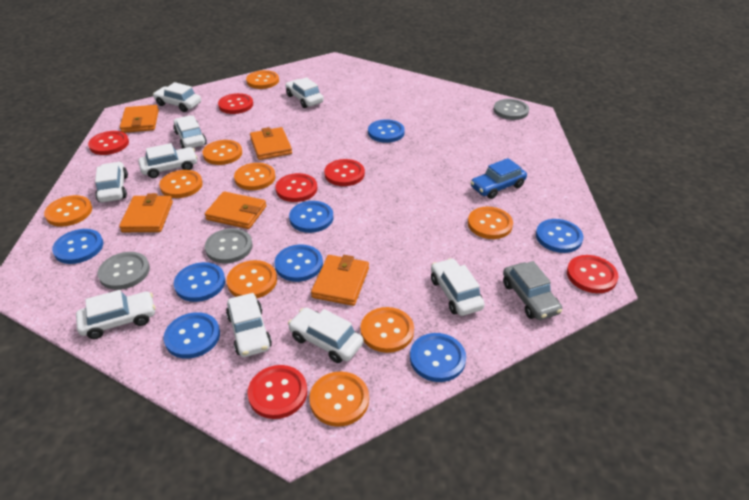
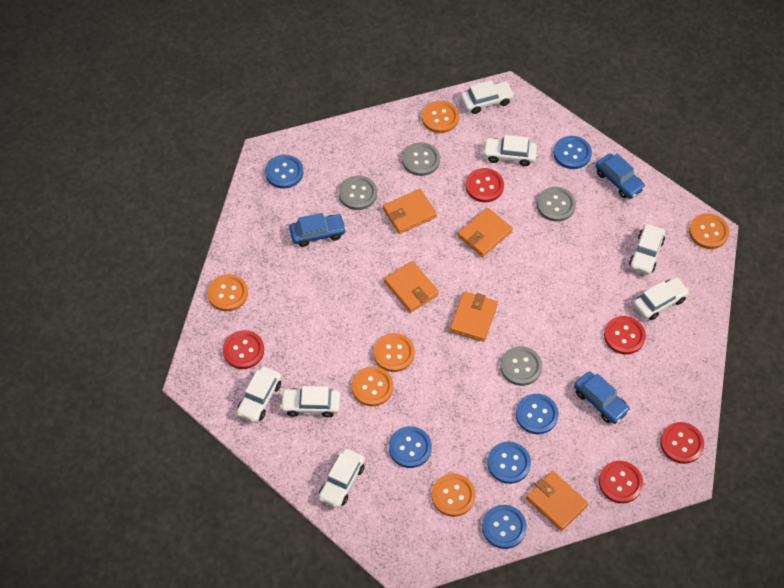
blue button: [52,229,103,264] [164,312,220,359] [174,262,225,302] [274,244,323,282] [289,201,333,233] [368,119,405,143] [410,333,466,382] [536,219,583,253] = 8 -> [265,155,304,189] [389,426,432,468] [482,505,527,549] [487,441,531,484] [516,394,559,434] [553,136,592,169] = 6
blue car: [470,158,527,199] = 1 -> [289,213,346,247] [574,372,630,424] [596,153,646,199] = 3
grey button: [97,252,150,290] [205,228,253,263] [494,99,529,120] = 3 -> [339,176,377,210] [402,142,440,176] [500,346,542,386] [537,187,576,222] = 4
grey car: [503,261,562,320] = 1 -> none = 0
orange button: [44,195,92,227] [159,170,203,198] [203,140,242,165] [226,260,277,298] [234,163,275,190] [246,70,279,89] [309,371,369,427] [360,307,414,353] [468,207,513,239] = 9 -> [207,274,248,311] [352,366,393,406] [373,333,415,372] [422,101,459,133] [432,474,476,517] [689,213,730,249] = 6
red button: [88,131,129,155] [218,93,253,114] [247,365,307,419] [275,173,317,202] [324,159,365,186] [567,255,619,293] = 6 -> [223,330,264,369] [466,168,504,202] [599,461,643,503] [604,316,646,355] [660,422,704,464] = 5
white car: [76,290,155,339] [95,162,128,202] [138,143,198,178] [153,82,201,112] [173,115,207,149] [226,293,272,357] [285,77,324,108] [288,308,364,363] [431,258,485,316] = 9 -> [237,367,281,423] [280,386,340,417] [319,449,365,508] [461,80,514,114] [483,135,537,166] [629,224,665,275] [633,277,690,320] = 7

